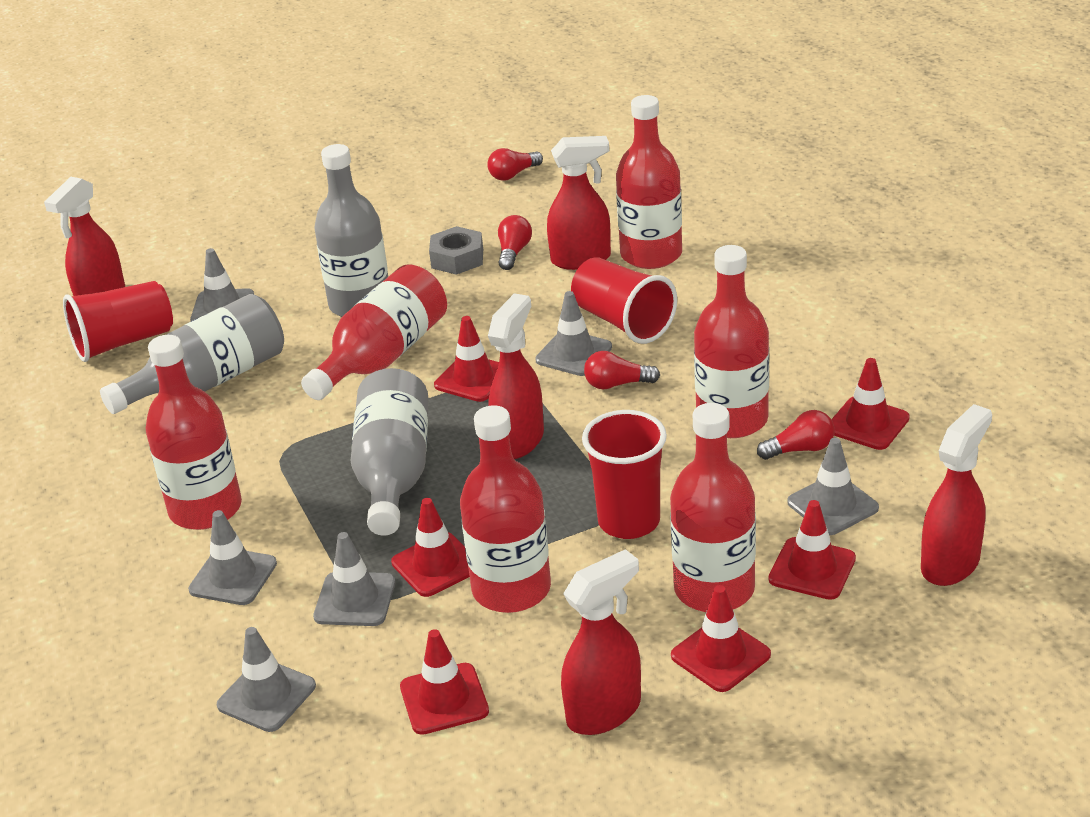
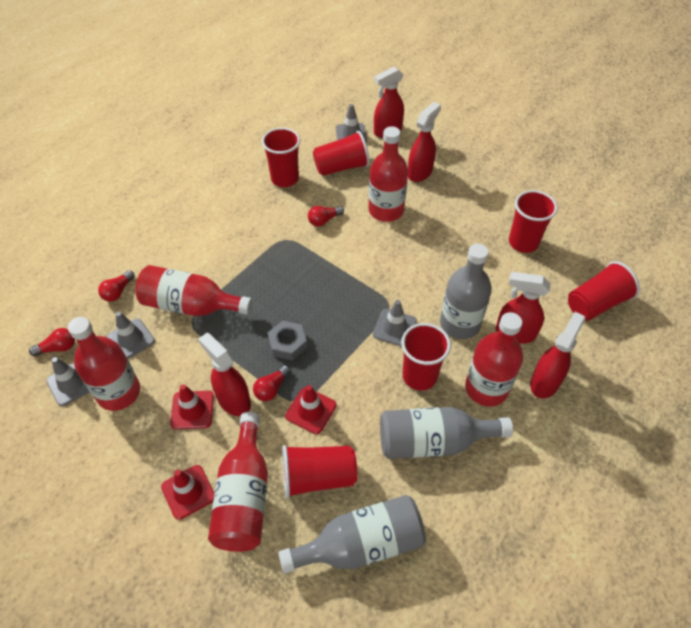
grey traffic cone: [188,510,277,605] [190,248,254,321] [217,627,316,732] [313,532,395,626] [535,291,612,376] [787,438,879,535] = 6 -> [46,357,90,406] [107,312,155,359] [336,104,367,142] [373,300,417,346] = 4
red bottle: [146,335,242,530] [301,264,447,400] [460,406,551,613] [616,95,682,269] [670,403,756,612] [694,245,769,438] = 6 -> [68,317,140,411] [135,265,252,316] [208,412,268,552] [368,126,408,222] [465,312,523,406] = 5
red cup: [63,281,173,362] [571,257,677,344] [582,410,667,539] = 3 -> [262,128,300,187] [282,445,357,499] [313,131,370,176] [401,323,451,390] [509,190,558,253] [568,261,640,321] = 6
red traffic cone: [391,498,470,597] [400,629,489,735] [434,316,499,402] [671,585,771,692] [768,500,856,600] [831,358,910,450] = 6 -> [161,465,214,520] [170,384,214,429] [285,385,336,434] = 3

